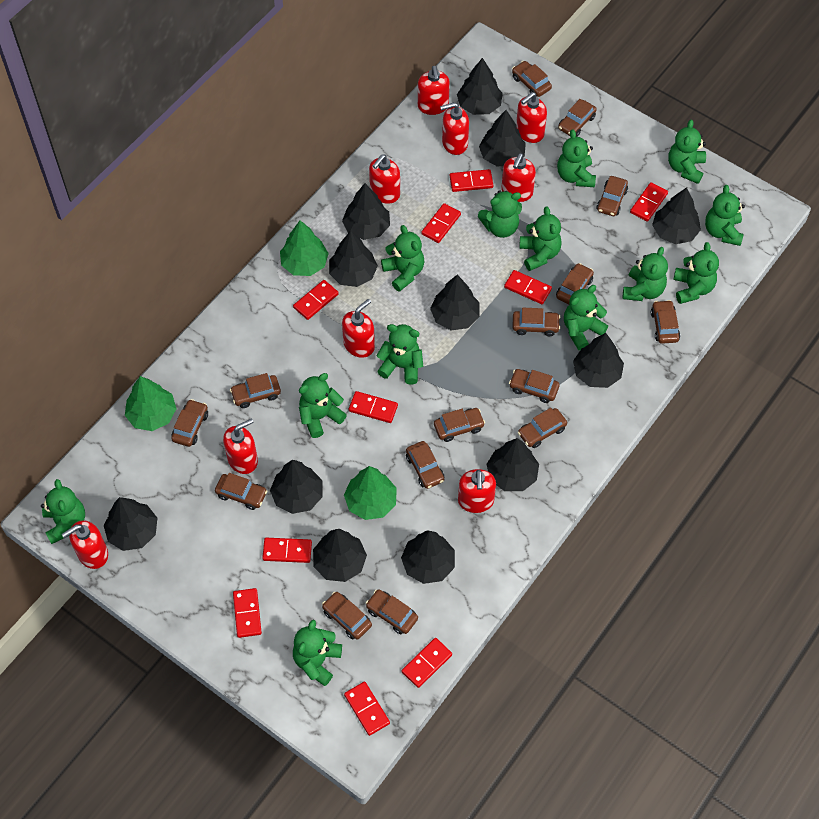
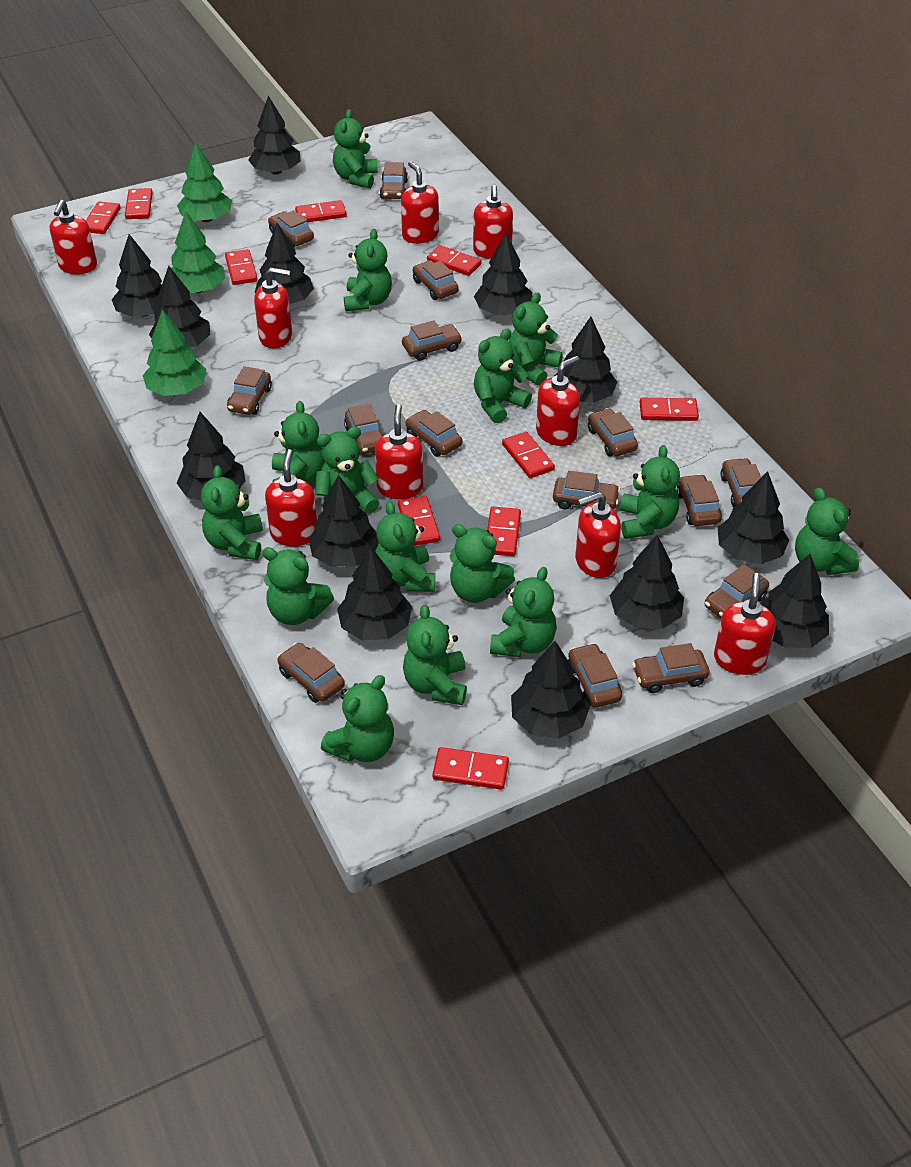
black tree: [104,497,157,551] [270,460,323,514] [313,529,367,582] [329,231,378,287] [342,183,390,240] [401,530,455,584] [430,275,479,330] [457,58,503,115] [479,110,526,166] [487,438,539,491] [573,333,624,388] [652,187,701,244] = 12 -> [112,234,162,317] [149,266,210,347] [177,412,246,500] [248,96,301,175] [255,223,314,304] [308,475,379,567] [337,546,412,640] [474,233,533,315] [511,641,590,738] [554,317,617,403] [610,535,684,629] [718,471,789,564] [760,554,829,648] = 13
green teddy bear: [41,479,85,544] [293,620,342,686] [299,373,347,438] [376,324,423,384] [381,225,424,292] [478,190,522,238] [519,207,562,271] [557,129,596,187] [564,285,608,350] [623,247,668,301] [668,120,706,184] [674,242,719,304] [705,185,745,246] = 13 -> [201,465,263,560] [262,547,334,625] [272,401,325,483] [315,427,379,514] [321,675,394,762] [333,109,378,189] [344,229,392,311] [375,501,435,592] [403,604,467,705] [449,524,515,603] [474,328,532,423] [490,567,557,657] [509,292,563,386] [620,445,680,539] [795,488,859,575] = 15

